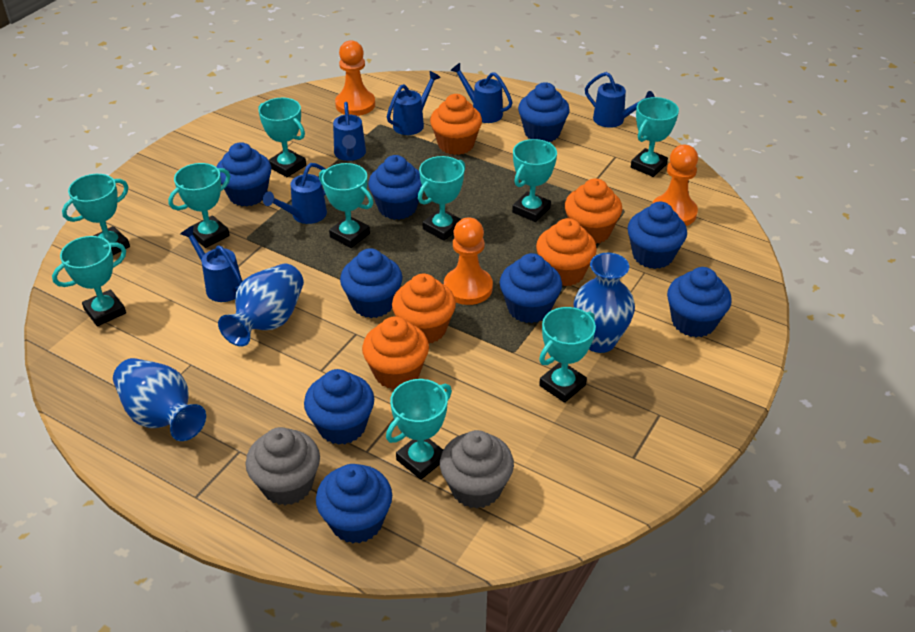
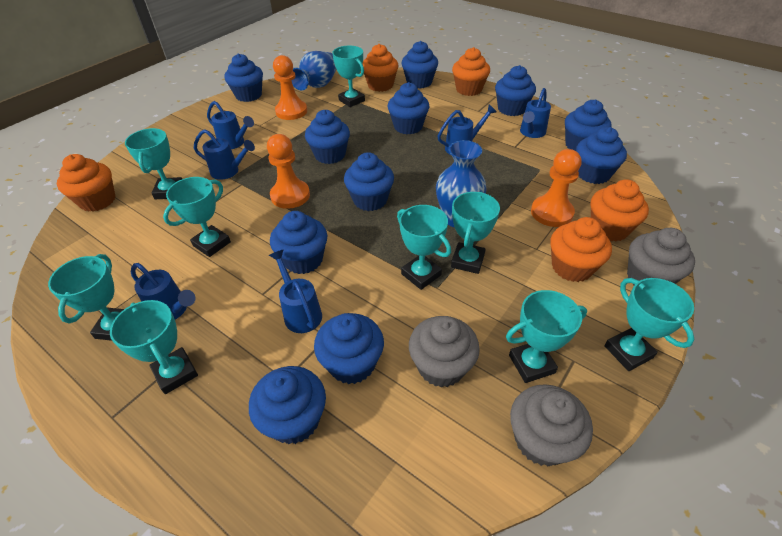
blue cupcake: [217,142,271,207] [304,369,374,445] [316,464,392,544] [340,248,402,318] [368,155,422,220] [500,253,562,323] [518,82,570,142] [627,202,687,269] [667,267,732,337] = 9 -> [224,54,263,102] [249,366,326,444] [270,211,327,274] [305,110,350,164] [314,313,384,384] [344,152,394,211] [388,82,429,134] [402,41,438,89] [495,65,536,116] [565,99,612,151] [576,127,627,184] = 11
blue vase: [113,358,206,441] [218,264,304,347] [574,253,635,353] = 3 -> [291,51,336,91] [436,140,486,227] = 2
grey cupcake: [246,427,320,505] [440,430,514,509] = 2 -> [409,316,480,388] [510,384,593,466] [627,228,695,285] = 3
turquoise trophy: [52,236,126,327] [62,174,130,255] [168,163,230,248] [259,98,306,177] [319,163,373,248] [386,379,452,480] [418,156,465,241] [512,139,557,222] [539,307,596,403] [631,97,679,177] = 10 -> [48,254,124,341] [110,300,198,394] [125,128,182,199] [163,177,231,257] [332,46,365,107] [397,205,451,290] [451,192,500,274] [506,290,587,383] [604,278,694,371] = 9

